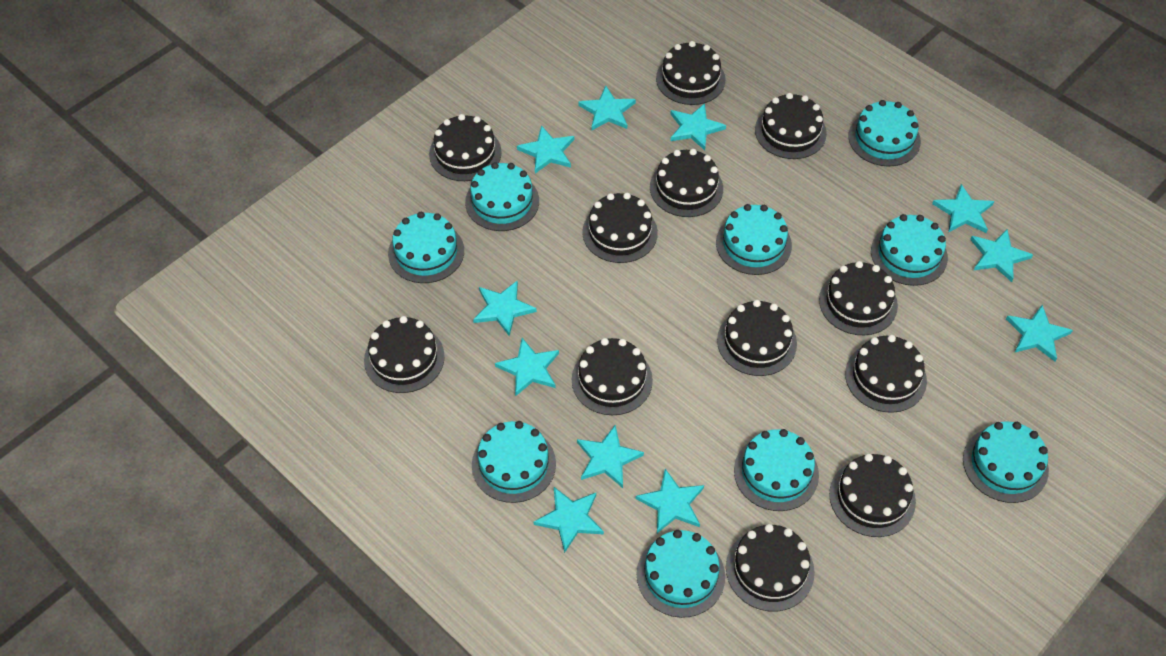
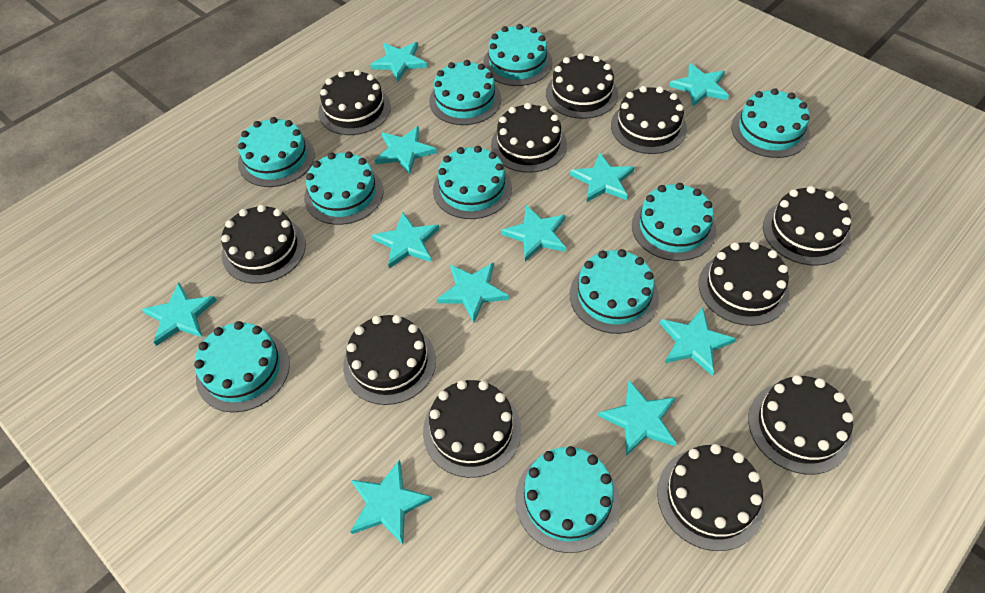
black cake: [364,316,445,393] [429,114,502,181] [572,338,653,415] [582,193,658,263] [650,149,723,217] [656,41,726,105] [717,300,797,376] [726,524,815,612] [755,93,827,159] [819,261,898,335] [829,454,916,537] [845,335,927,413] = 12 -> [221,205,306,284] [318,69,391,135] [343,315,436,405] [423,380,521,478] [491,103,567,173] [546,53,618,119] [611,86,687,154] [657,444,765,551] [698,242,789,326] [748,375,854,474] [763,186,851,265] = 11
turquoise cake: [388,212,464,283] [465,162,539,231] [472,421,556,503] [637,530,725,618] [716,204,792,275] [734,429,819,511] [848,100,921,166] [871,214,948,286] [963,422,1049,503] = 9 -> [194,321,290,412] [238,117,315,187] [304,151,384,225] [429,60,501,125] [433,146,512,219] [483,24,553,86] [515,446,620,553] [570,249,659,334] [632,183,716,261] [731,88,810,158] = 10

